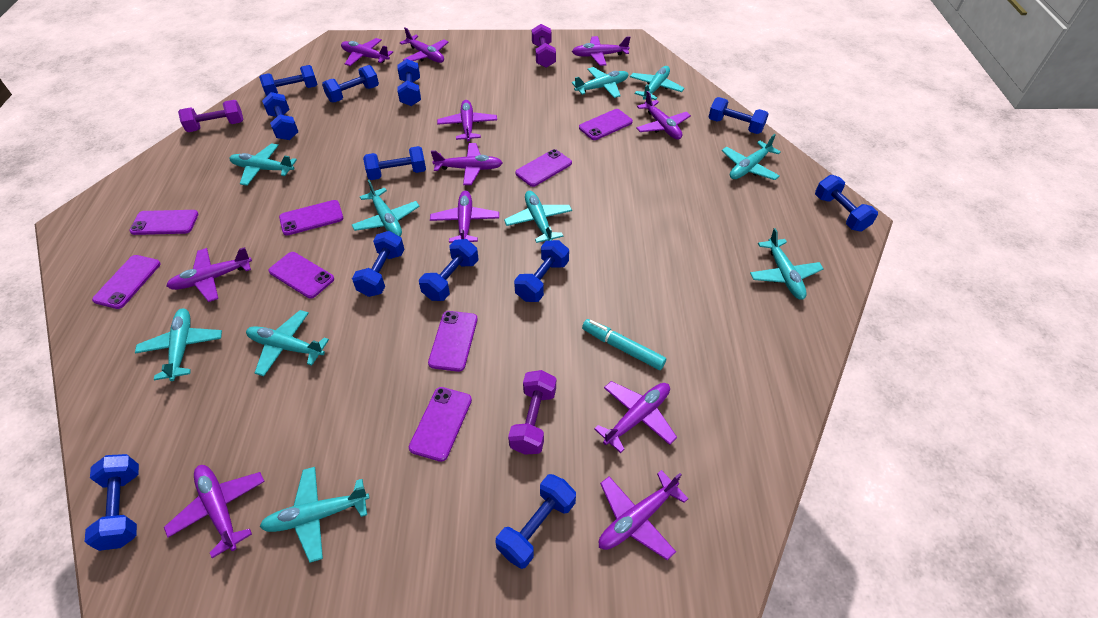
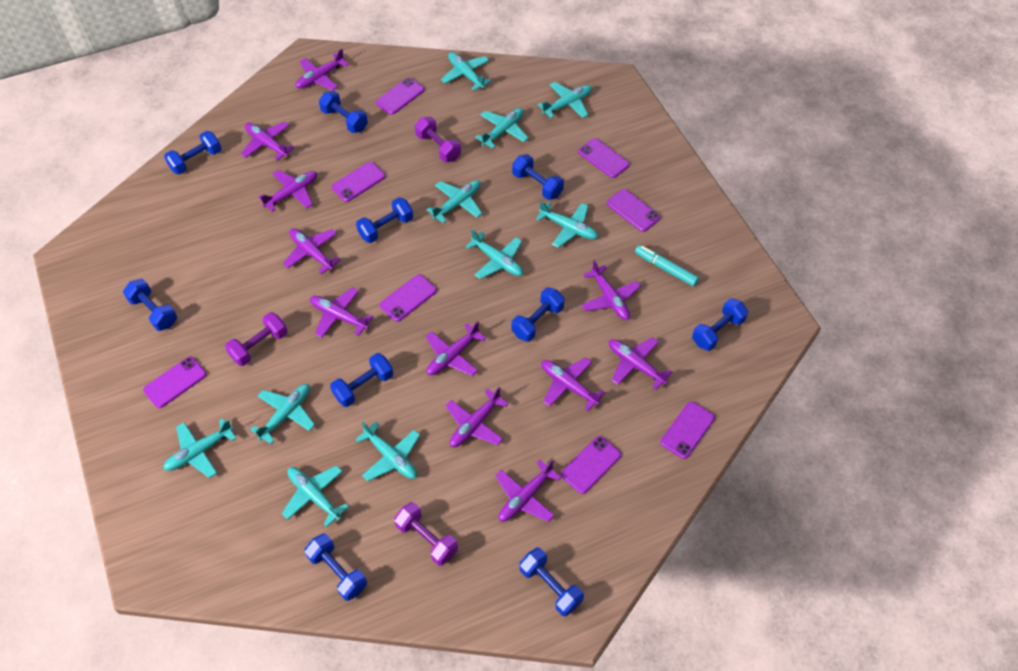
blue dumbbell: [85,454,139,551] [259,65,317,96] [262,92,298,140] [322,65,379,103] [352,231,405,297] [363,146,426,180] [397,59,421,106] [419,239,479,301] [496,474,576,569] [514,240,569,302] [709,97,768,134] [815,175,878,231] = 12 -> [123,279,177,331] [164,131,222,175] [304,534,367,601] [319,91,368,133] [330,353,393,407] [356,197,413,243] [511,287,565,342] [512,154,564,200] [519,548,584,616] [692,298,748,351] = 10

